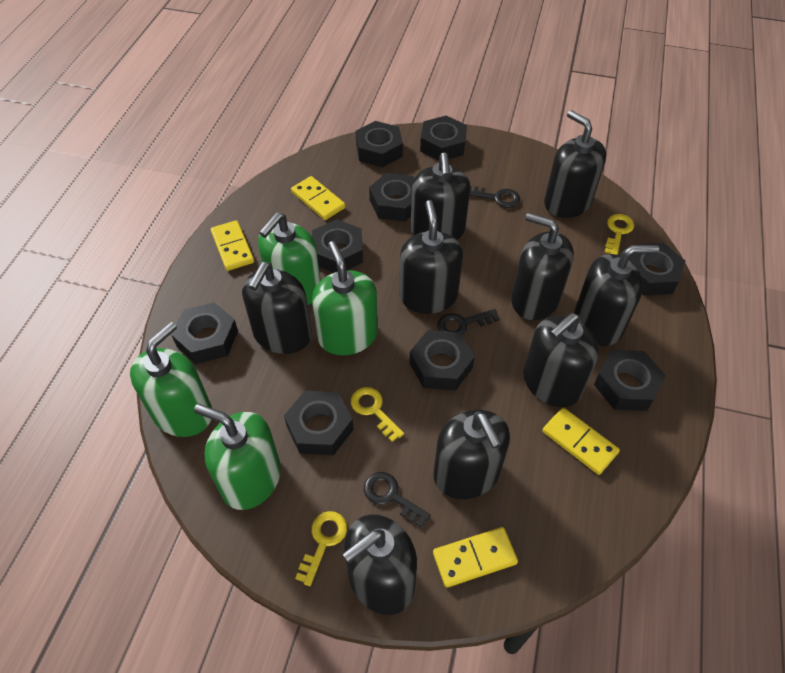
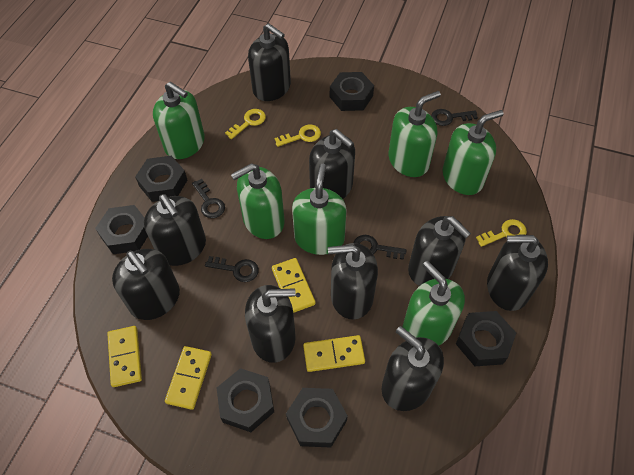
black key: [364,472,431,528] [437,309,499,335] [469,186,520,208] = 3 -> [192,179,225,218] [205,256,259,282] [353,235,407,260] [431,109,478,126] = 4
black nut: [171,302,238,364] [284,391,354,455] [312,219,363,273] [355,121,403,167] [369,173,414,222] [409,330,475,391] [420,115,467,161] [594,350,666,411] [629,243,686,296] = 9 -> [95,205,148,254] [135,156,187,202] [217,368,274,432] [286,388,348,448] [330,72,374,111] [456,311,516,366] = 6
green soap dispenser: [130,322,212,437] [194,404,281,510] [258,213,321,305] [312,241,378,355] = 4 -> [153,82,205,159] [231,163,285,239] [292,164,346,255] [388,91,441,177] [402,261,465,346] [443,110,504,195] = 6

